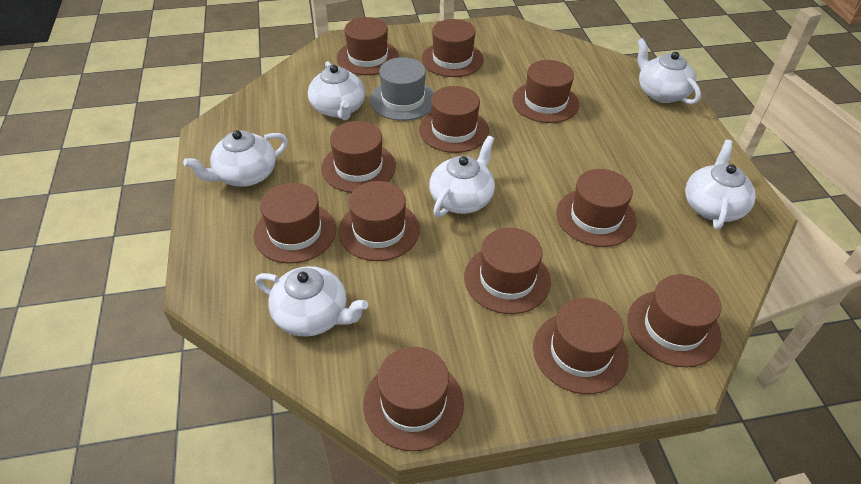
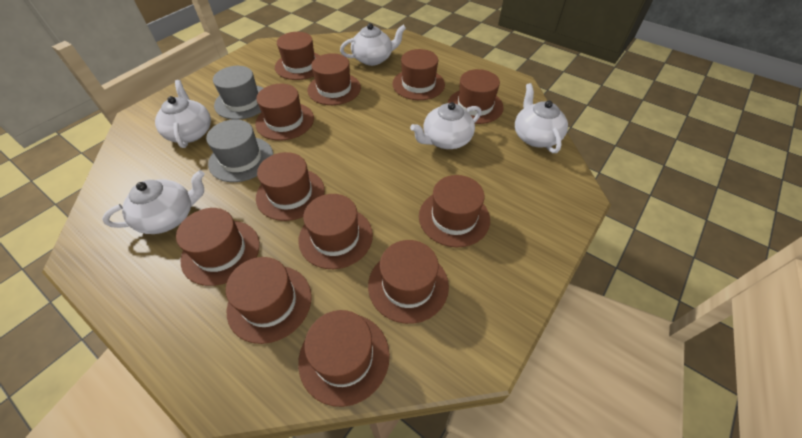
grey hat: [370,57,434,121] = 1 -> [206,119,273,182] [213,66,263,120] = 2
white teapot: [183,130,288,187] [255,266,368,337] [308,61,365,120] [429,136,495,217] [637,38,701,105] [685,140,756,230] = 6 -> [102,170,205,234] [155,80,211,148] [340,23,406,66] [410,102,481,149] [515,83,568,153] = 5

